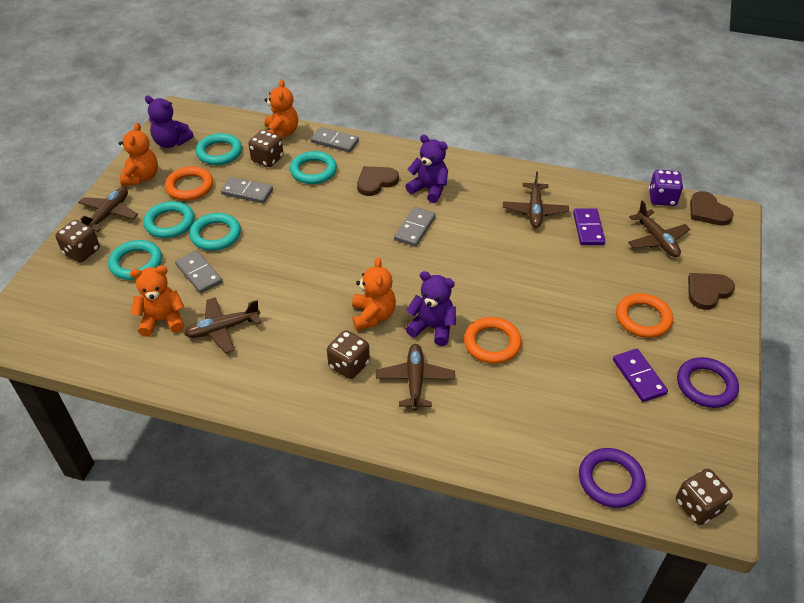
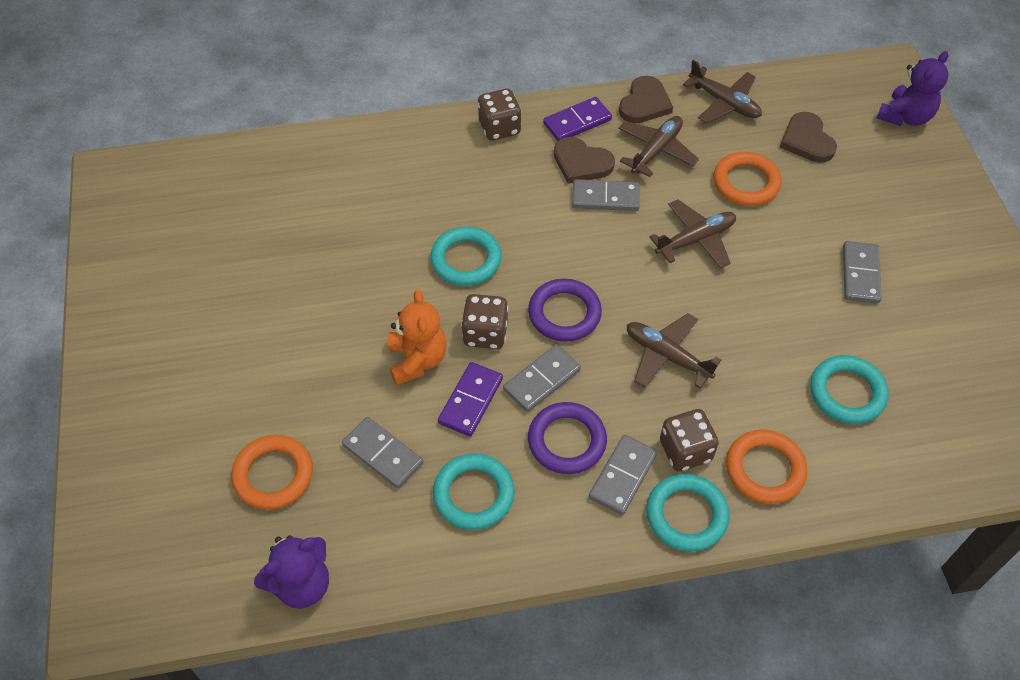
brown dice: [55,220,100,262] [248,130,284,167] [327,330,370,379] [676,469,733,525] = 4 -> [461,294,508,349] [478,89,522,141] [660,409,719,472] = 3
brown plane: [78,187,138,232] [184,297,261,353] [376,344,455,411] [503,171,569,228] [628,200,690,257] = 5 -> [619,116,699,177] [627,313,721,388] [649,200,736,268] [683,60,762,123] = 4
grey domino: [175,251,223,293] [221,177,273,203] [311,127,359,152] [394,207,436,247] = 4 -> [342,417,423,489] [503,344,581,412] [572,179,640,211] [589,435,657,515] [843,241,882,304] = 5
orange teddy bear: [119,123,158,186] [130,265,184,337] [265,79,298,139] [352,257,396,331] = 4 -> [387,290,446,385] = 1
purple dice: [649,170,683,206] = 1 -> none = 0
purple teddy bear: [145,96,194,148] [405,135,448,203] [406,271,456,346] = 3 -> [254,535,329,609] [877,51,949,126] = 2
turquoise ring: [108,240,162,280] [143,201,194,238] [189,213,241,251] [196,133,242,165] [290,151,337,184] = 5 -> [431,227,501,286] [433,454,515,530] [646,474,729,551] [810,355,889,424] = 4

